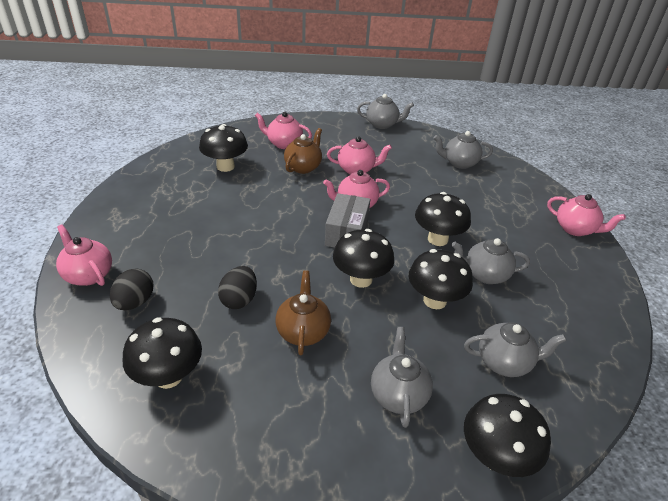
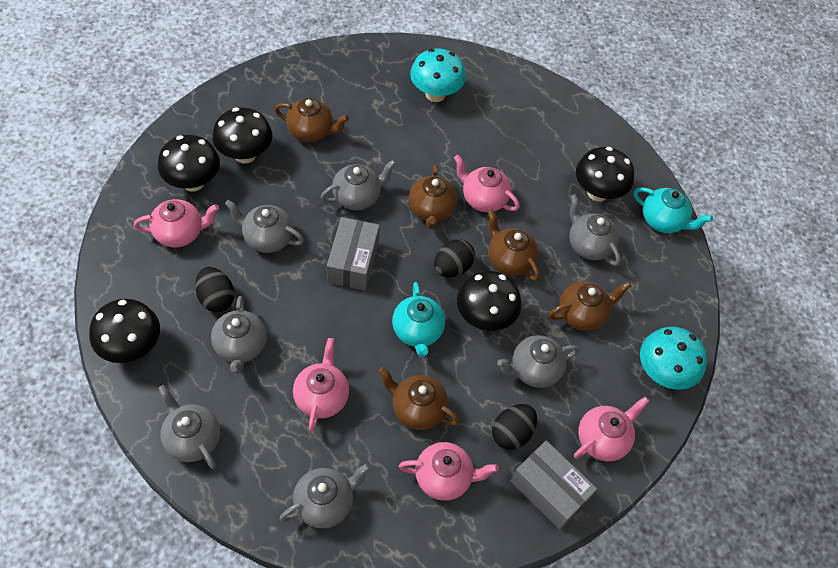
black egg: [110,268,154,310] [218,266,257,309] = 2 -> [195,267,235,312] [434,239,475,277] [492,404,537,450] = 3
black mushroom: [122,318,202,389] [199,124,248,172] [333,229,394,288] [409,249,473,309] [415,192,471,246] [464,394,551,477] = 6 -> [89,299,160,363] [158,135,220,192] [212,107,272,163] [457,271,522,331] [576,147,634,202] = 5
brown teapot: [276,270,331,356] [284,128,322,174] = 2 -> [274,98,349,142] [378,367,459,430] [409,165,457,229] [488,209,540,281] [549,281,631,331] = 5
grey box: [325,193,370,248] = 1 -> [327,217,380,291] [511,441,597,530] = 2
grey teapot: [357,94,414,129] [371,327,433,428] [434,131,493,169] [452,238,530,284] [464,322,567,377] = 5 -> [158,385,220,469] [211,296,267,374] [225,200,304,253] [280,463,371,528] [320,160,397,210] [497,335,579,388] [569,194,621,266] = 7
turquoise mushroom: none = 0 -> [410,48,466,102] [640,327,707,390] = 2
turquoise teapot: none = 0 -> [392,282,445,357] [634,187,713,233] = 2

